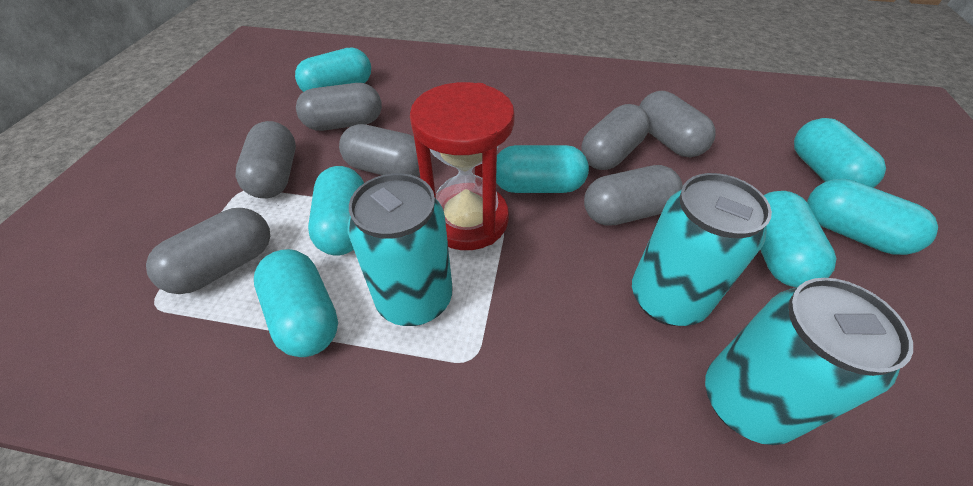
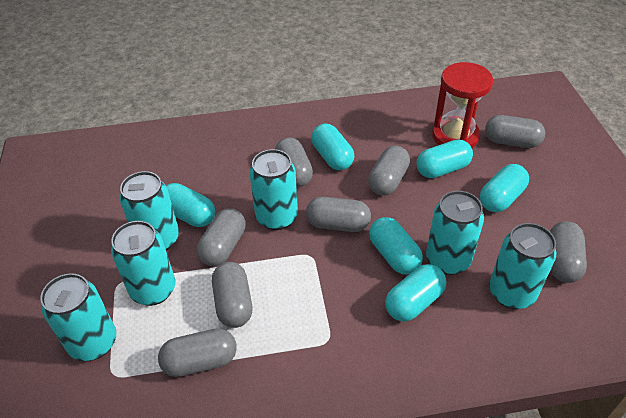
grey capsule: [146,208,270,294] [235,121,296,198] [296,83,382,131] [339,124,420,177] [581,104,650,170] [584,165,683,226] [639,91,716,157] = 7 -> [158,328,237,377] [197,208,246,266] [212,262,252,328] [275,137,313,187] [306,197,371,232] [368,146,410,196] [485,115,545,148] [550,221,587,283] = 8
turquoise can: [347,173,453,326] [632,173,772,326] [705,278,913,445] = 3 -> [40,273,116,361] [111,221,175,306] [120,171,179,251] [250,149,298,230] [426,191,484,275] [489,223,557,309] = 6
turquoise capsule: [254,249,338,357] [295,47,371,92] [308,166,364,256] [496,145,589,193] [760,191,836,288] [794,118,886,188] [807,179,938,255] = 7 -> [166,183,215,227] [311,123,354,170] [369,217,423,274] [385,264,446,322] [416,139,473,178] [480,164,529,212] = 6

